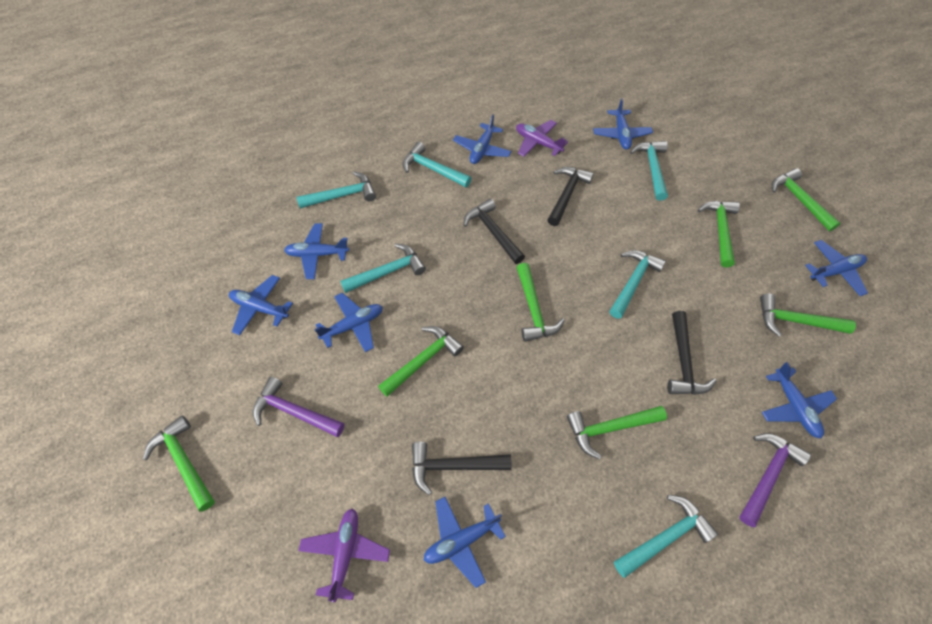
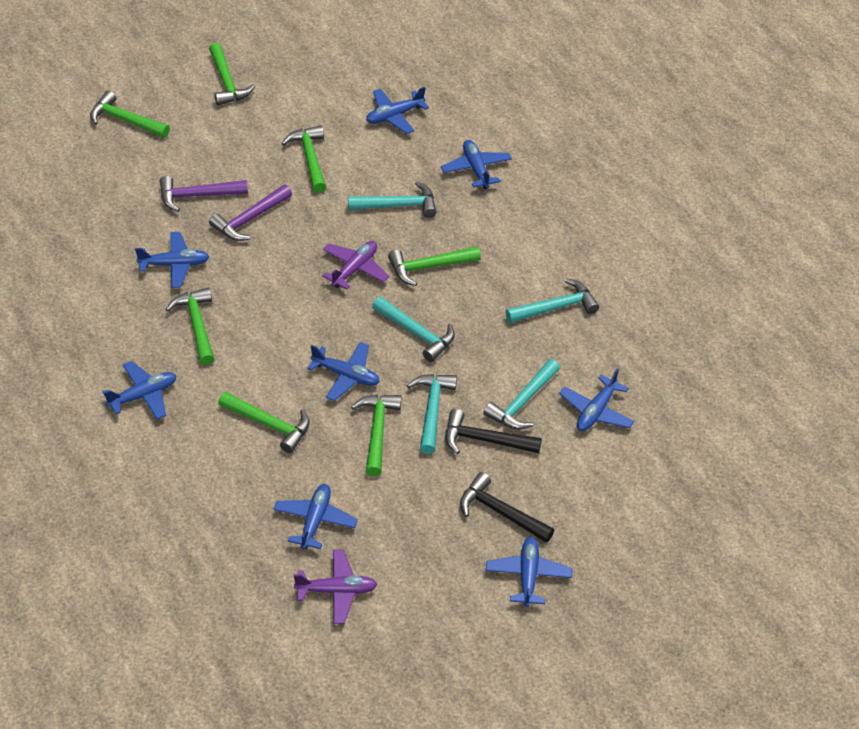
black hammer: [412,442,512,495] [463,199,525,264] [548,167,594,226] [667,311,717,395] = 4 -> [445,409,542,454] [460,472,554,543] = 2
turquoise hammer: [296,171,376,209] [340,244,426,293] [403,142,472,187] [609,250,666,319] [614,495,718,578] [630,141,668,201] = 6 -> [348,182,436,218] [372,296,455,362] [407,374,457,454] [483,359,560,430] [505,278,599,323] = 5

